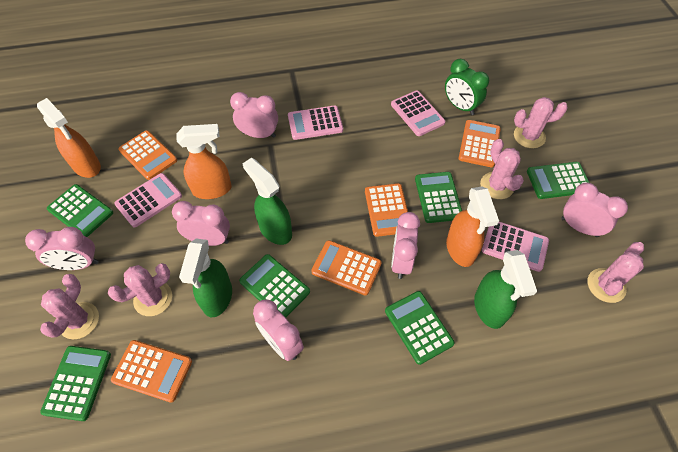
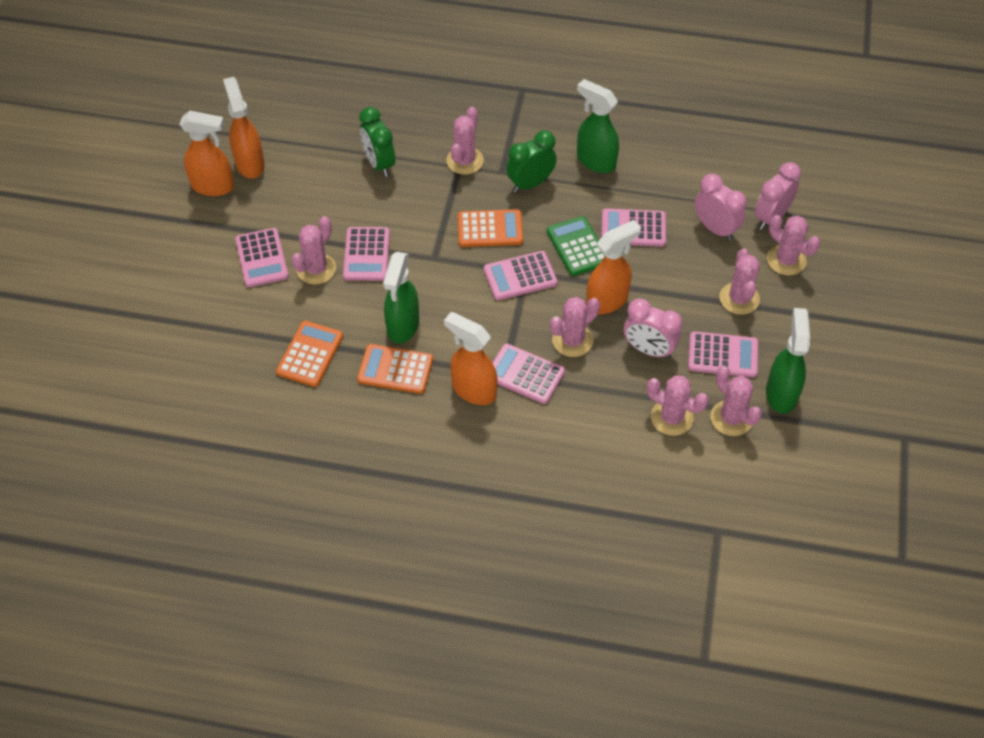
green calculator: [40,346,111,421] [47,184,113,237] [239,254,310,318] [385,291,455,365] [415,172,462,223] [527,162,590,199] = 6 -> [547,216,605,276] = 1
green clock: [445,59,489,115] = 1 -> [359,107,395,177] [506,130,557,193] = 2
orange calculator: [111,340,192,403] [118,130,177,180] [311,240,382,296] [365,183,408,237] [459,120,501,167] = 5 -> [276,321,343,387] [357,344,433,394] [458,209,523,247] = 3
orange spray bottle: [37,98,101,178] [176,124,232,199] [446,186,499,267] = 3 -> [179,111,234,196] [223,77,265,179] [444,312,498,405] [586,220,641,314] = 4
pink cactus: [40,274,99,339] [108,263,172,316] [480,139,524,199] [514,97,568,148] [588,242,644,303] = 5 -> [291,216,336,285] [446,107,484,175] [550,297,600,357] [647,375,709,436] [710,366,762,436] [720,249,760,315] [767,215,820,275] = 7
pink calculator: [114,173,182,227] [288,105,343,140] [391,90,446,136] [482,222,549,272] = 4 -> [235,228,289,287] [343,227,390,281] [484,251,557,300] [492,344,565,404] [601,208,666,247] [688,331,758,377] = 6
pink clock: [25,227,99,270] [172,201,230,246] [230,92,278,138] [253,299,304,361] [391,212,420,279] [561,183,628,237] = 6 -> [624,298,682,359] [695,174,747,241] [755,162,801,230] = 3

